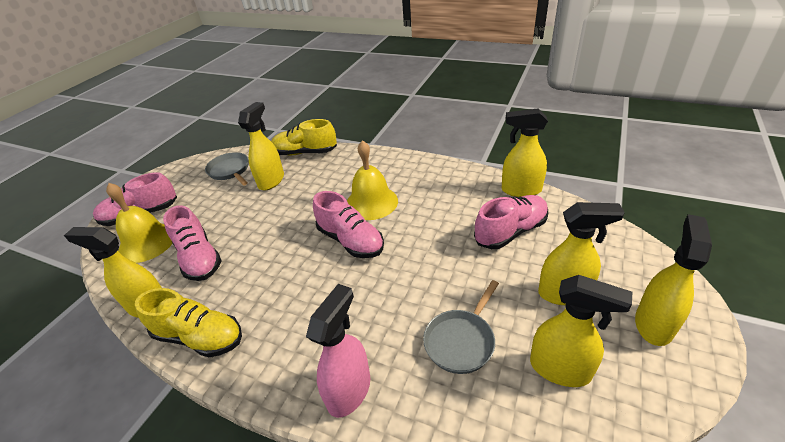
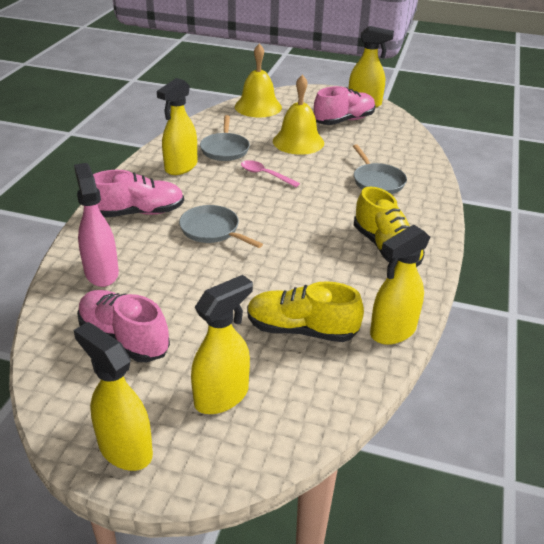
grey pan: [205,152,249,185] [423,280,499,374] = 2 -> [179,205,263,248] [200,115,250,161] [353,144,407,194] = 3
pink shoe: [93,172,177,226] [163,205,222,281] [313,191,384,258] [474,195,548,249] = 4 -> [77,290,170,362] [93,170,184,218] [314,86,376,125] = 3
pink spoon: none = 0 -> [241,160,300,187] = 1
yellow spray bottle: [64,227,162,318] [238,102,284,191] [502,108,548,197] [530,275,632,387] [538,202,625,305] [635,214,712,346] = 6 -> [73,322,153,471] [157,78,197,175] [191,275,253,414] [349,26,394,108] [370,225,430,345] = 5

